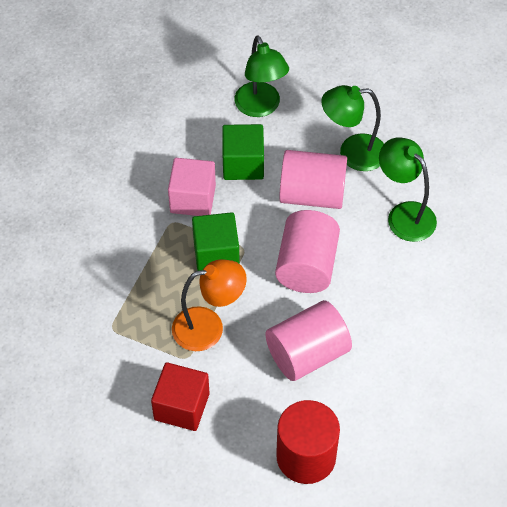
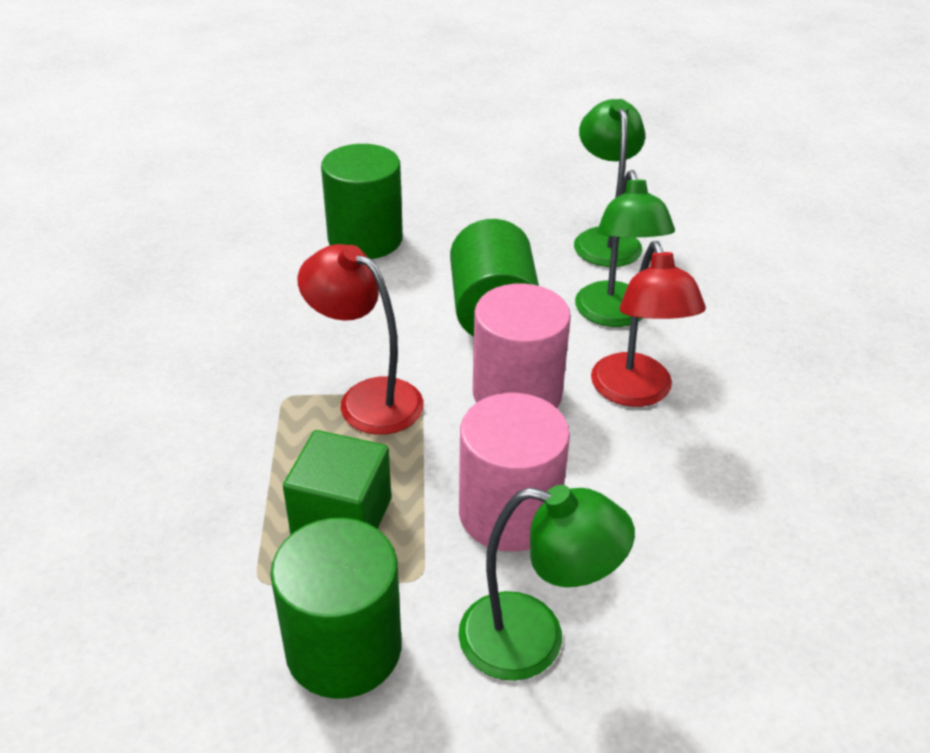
green cube: [192,212,240,271] [222,124,264,180] = 2 -> [283,430,391,535] = 1
green cylinder: none = 0 -> [270,518,401,699] [321,144,403,259] [450,219,539,336] = 3
orange lamp: [172,259,247,351] = 1 -> none = 0
pink cube: [168,158,216,216] = 1 -> none = 0
pink cylinder: [265,300,352,381] [275,210,340,293] [279,150,347,209] = 3 -> [459,393,570,552] [473,284,571,408] = 2
red cube: [151,362,209,431] = 1 -> none = 0
red cylinder: [276,400,340,484] = 1 -> none = 0
red lamp: none = 0 -> [298,244,424,435] [591,241,706,407] = 2

